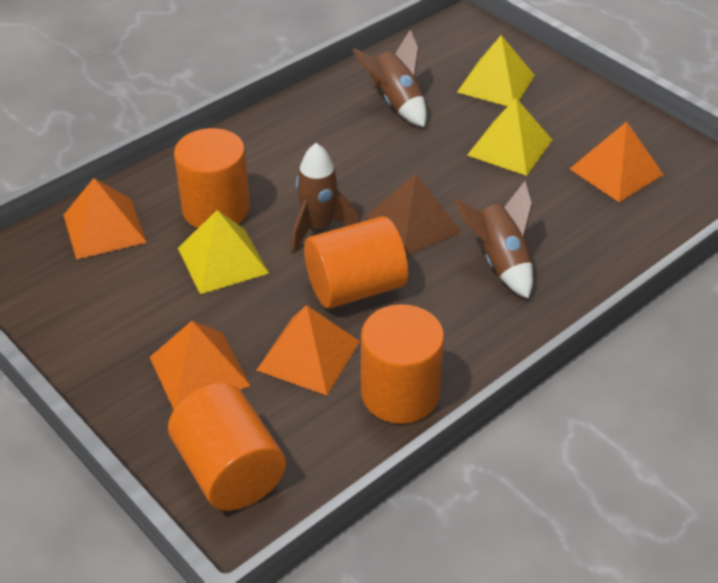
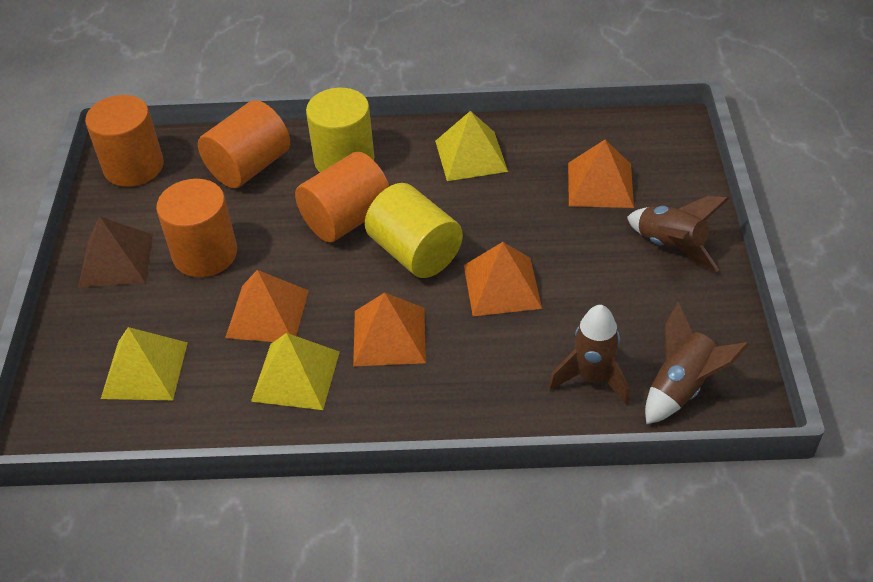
yellow cylinder: none = 0 -> [306,88,374,172] [365,183,463,278] = 2

